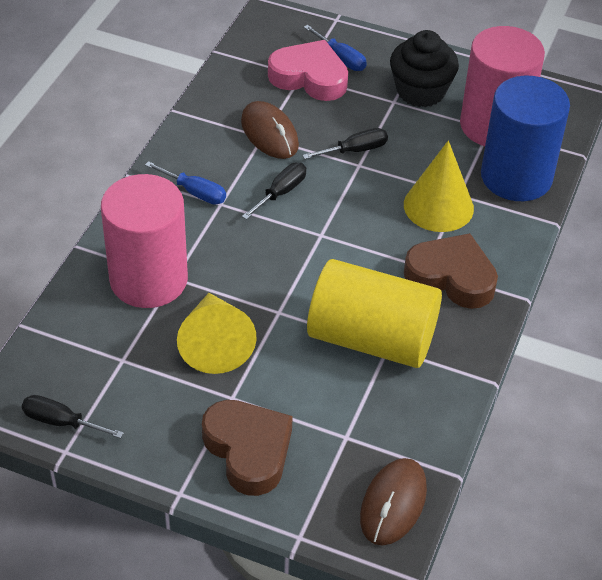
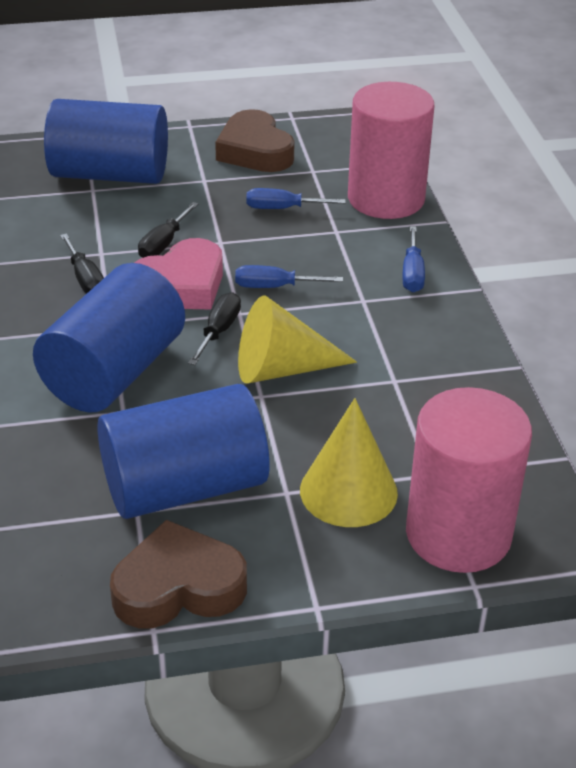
black cupcake: [390,30,459,107] = 1 -> none = 0
blue cylinder: [481,76,570,201] = 1 -> [33,263,185,412] [44,99,168,184] [97,384,270,519] = 3
blue screwdriver: [145,161,226,205] [304,25,367,71] = 2 -> [235,265,343,288] [246,188,346,209] [402,226,425,292] = 3
brown mouse: [241,101,299,159] [360,458,427,545] = 2 -> none = 0
yellow cylinder: [307,259,442,368] = 1 -> none = 0

